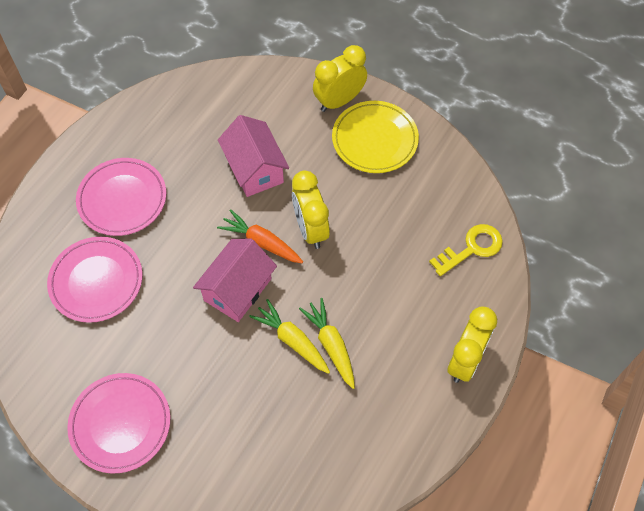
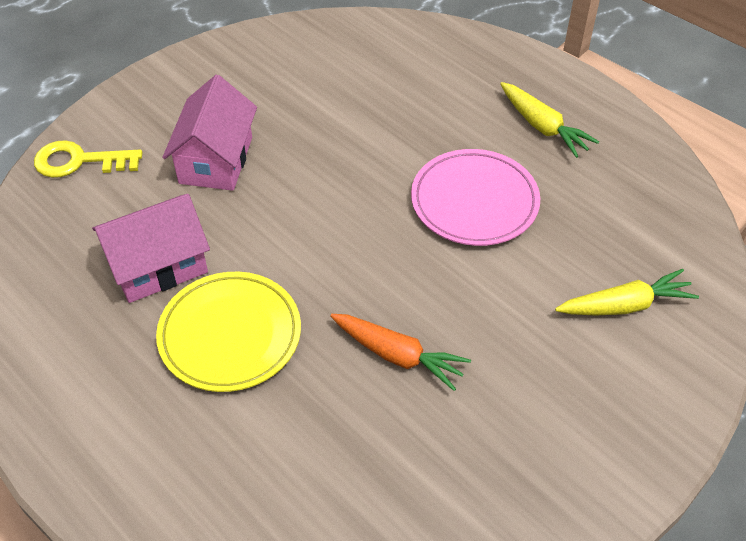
pink plate: [47,237,143,323] [67,373,171,474] [76,158,166,236] = 3 -> [411,149,540,246] = 1
yellow clock: [292,171,330,249] [313,45,367,112] [448,306,497,383] = 3 -> none = 0

